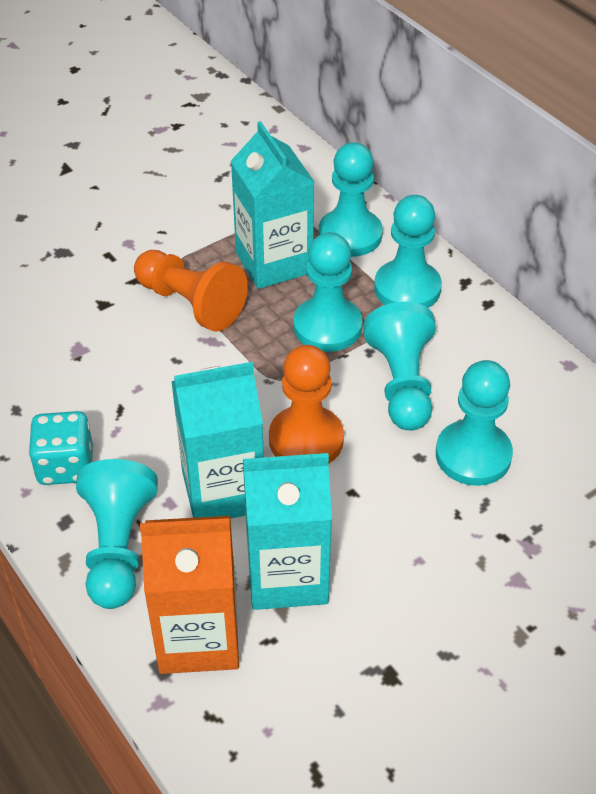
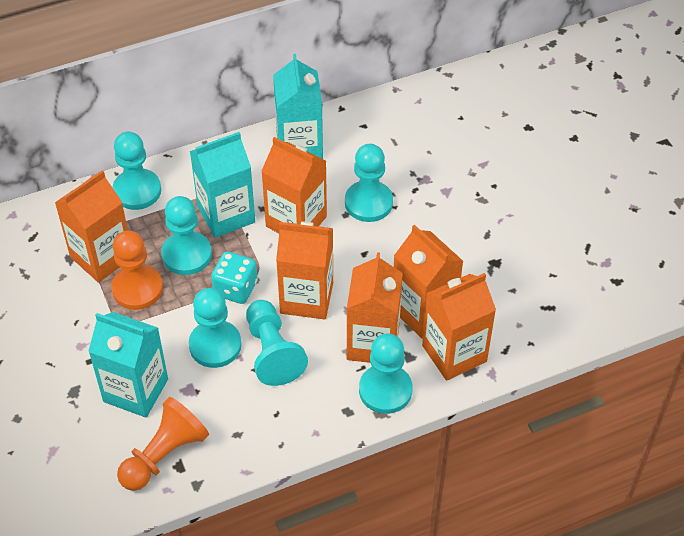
orange carton: [140,516,239,674] = 1 -> [55,170,128,283] [261,137,327,233] [276,221,333,319] [347,252,403,363] [394,224,463,339] [422,273,496,381] = 6

